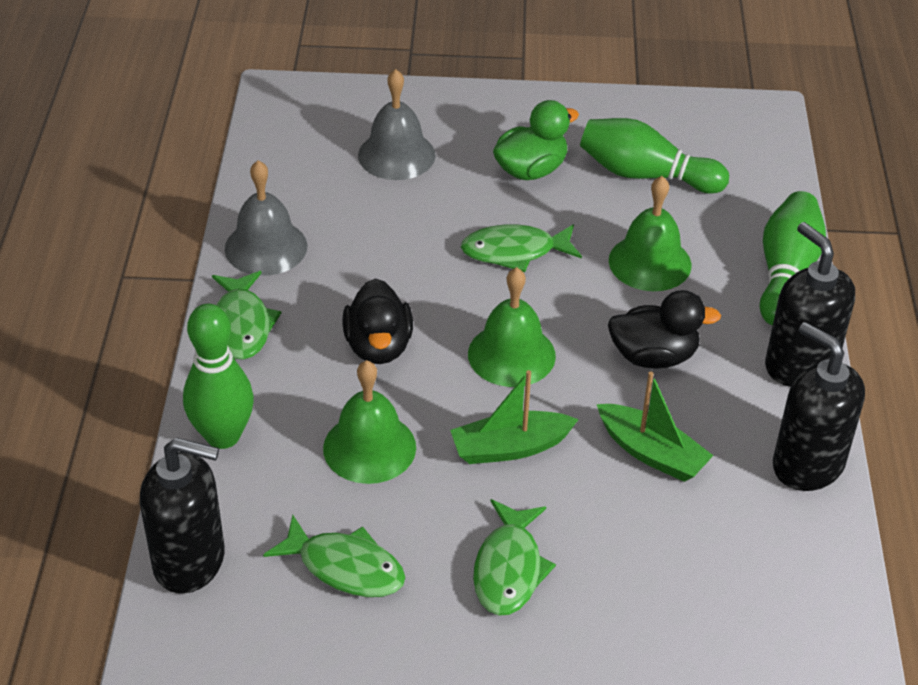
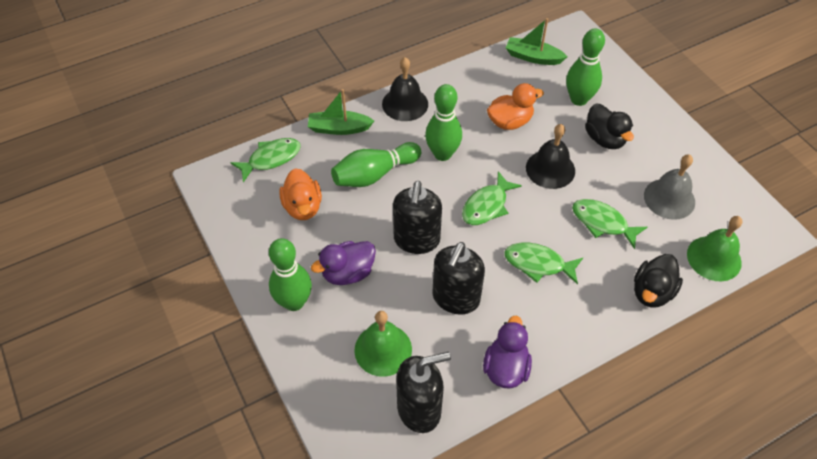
black bell: none = 0 -> [382,57,428,121] [526,124,575,189] = 2
green bell: [323,360,416,484] [468,267,556,387] [609,176,692,291] = 3 -> [354,311,412,377] [687,216,742,281] = 2
green bowling pin: [183,304,254,449] [580,118,729,194] [760,191,826,325] = 3 -> [269,238,312,311] [331,142,421,187] [425,84,462,161] [566,28,605,106] = 4
green duck: [493,100,579,180] = 1 -> none = 0
grey bell: [225,160,307,276] [358,69,436,180] = 2 -> [644,154,695,220] = 1
orange duck: none = 0 -> [279,168,322,220] [487,83,544,130] = 2
purple duck: none = 0 -> [311,241,376,285] [483,316,532,389] = 2

